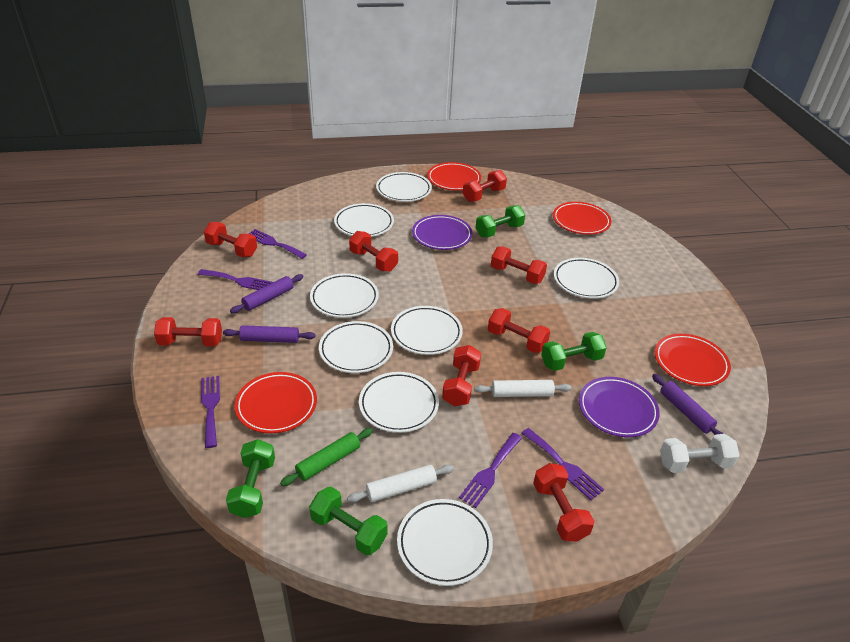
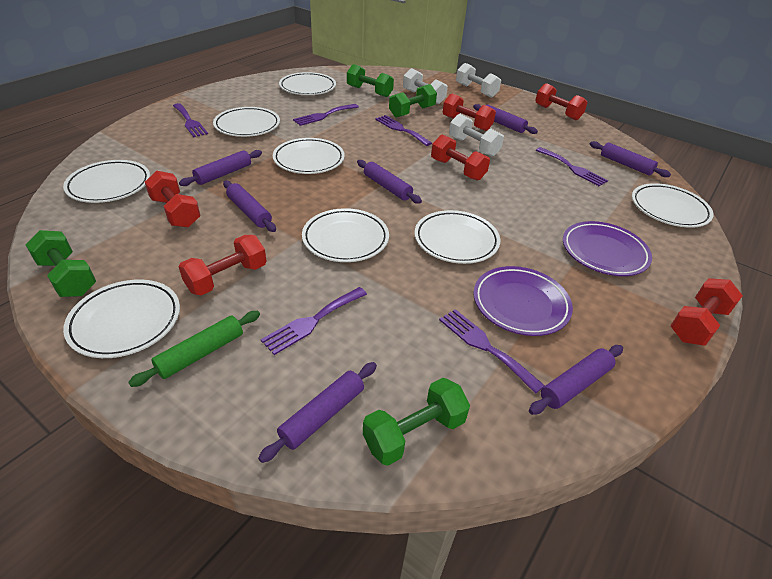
purple fork: [198,269,273,290] [201,376,220,448] [248,229,307,259] [459,433,522,508] [521,428,604,500] = 5 -> [173,103,208,137] [261,287,367,355] [293,104,359,126] [375,115,432,146] [439,309,545,394] [536,147,608,186] = 6
purple rolling pin: [223,325,315,343] [230,274,303,313] [652,374,724,435] = 3 -> [179,150,262,186] [223,181,276,232] [258,362,377,463] [357,160,422,204] [473,104,538,134] [529,345,623,415] [590,141,671,177] = 7
red dumbbell: [154,317,222,346] [204,222,257,257] [349,231,398,272] [442,345,481,406] [463,170,507,202] [488,308,550,353] [491,246,547,284] [533,463,594,542] = 8 -> [145,171,201,228] [179,235,266,295] [431,134,490,181] [443,93,496,131] [535,83,587,120] [670,278,743,346] = 6
red plate: [235,372,317,434] [427,162,481,191] [553,202,611,235] [655,334,731,386] = 4 -> none = 0
white dumbbell: [660,434,740,473] = 1 -> [403,68,448,104] [449,114,504,156] [456,63,501,98] = 3
white rolling pin: [347,465,454,502] [474,380,571,397] = 2 -> none = 0

